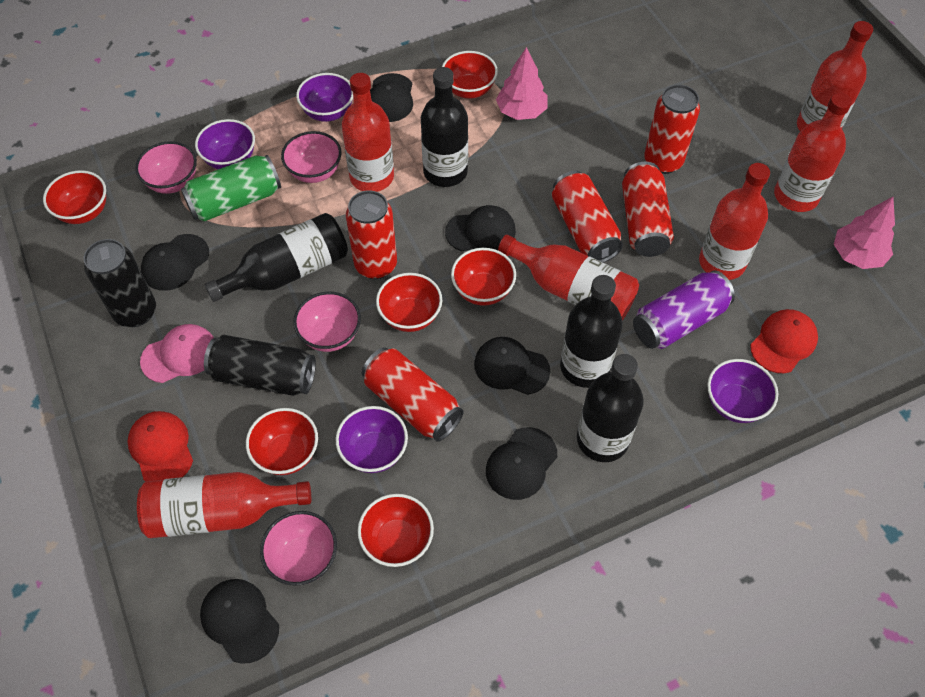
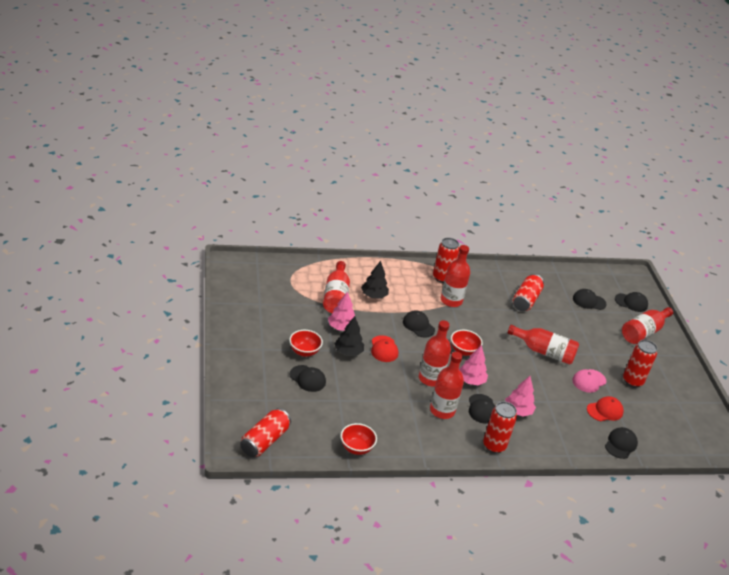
black bottle: [204,213,348,302] [421,67,468,187] [560,275,623,388] [577,354,644,462] = 4 -> none = 0
black can: [84,239,156,327] [204,335,316,396] = 2 -> none = 0
black tree: none = 0 -> [335,316,364,356] [361,261,389,299] = 2
green can: [181,155,281,222] = 1 -> none = 0
pink bowl: [135,141,197,194] [260,511,337,586] [281,131,341,183] [293,292,361,352] = 4 -> none = 0
pink tree: [496,47,548,120] [834,197,895,269] = 2 -> [328,292,355,331] [459,345,488,385] [505,376,536,417] = 3
purple bowl: [195,119,255,169] [296,73,353,122] [336,406,408,473] [707,359,778,423] = 4 -> none = 0
purple can: [633,270,735,349] = 1 -> none = 0
red bowl: [43,170,106,224] [246,408,318,475] [358,494,434,567] [376,273,442,332] [442,51,498,99] [451,248,516,306] = 6 -> [289,330,323,357] [341,423,377,455] [451,330,483,356] = 3

